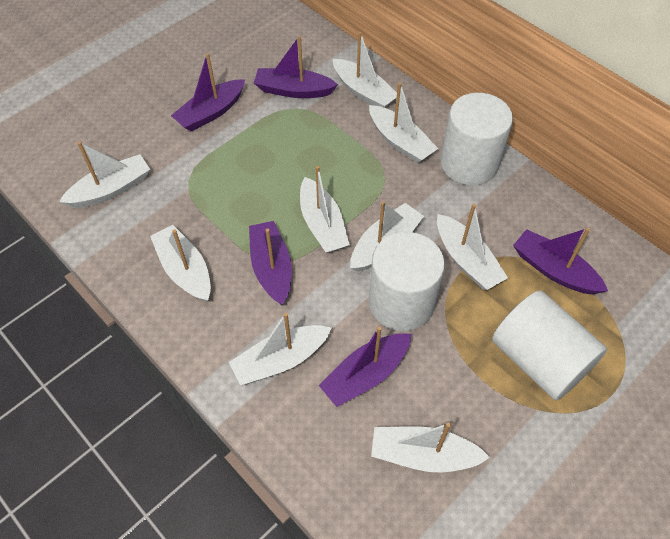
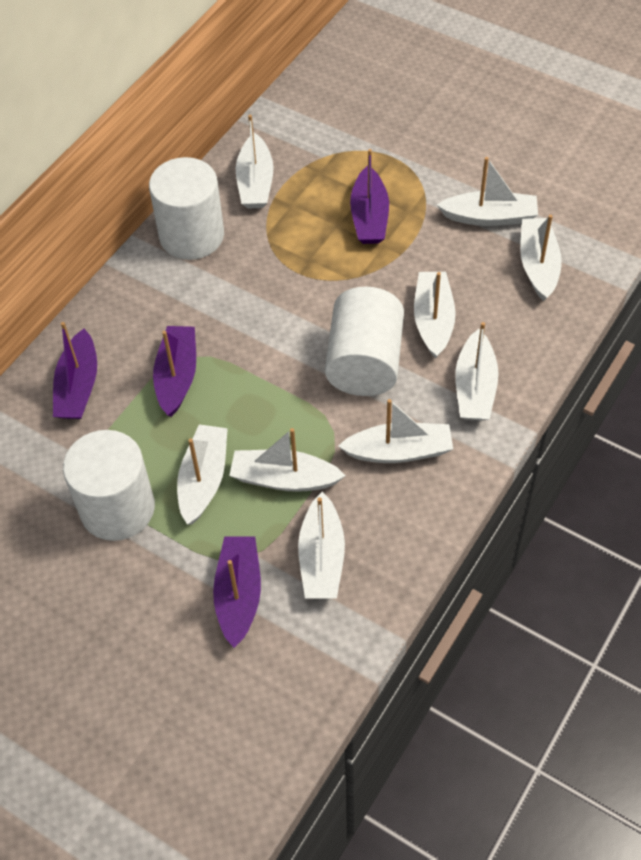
purple boat: [171,53,245,132] [249,221,292,305] [254,36,338,98] [319,326,411,407] [513,228,608,294] = 5 -> [53,322,97,419] [153,326,196,417] [213,537,261,648] [350,149,389,244] = 4

